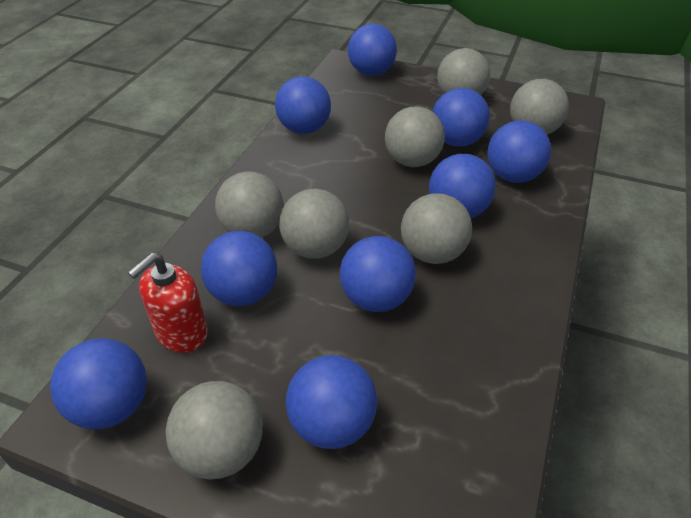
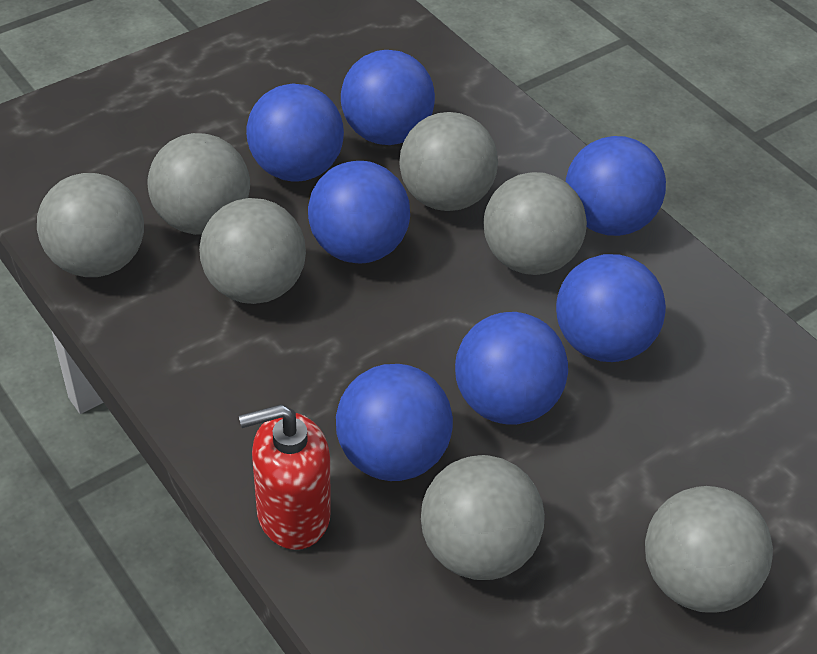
blue ball: [50,338,147,430] [201,231,277,306] [275,76,331,134] [286,355,377,449] [340,236,416,312] [348,24,397,76] [429,154,496,218] [432,88,490,147] [488,121,551,183] = 9 -> [246,83,344,182] [308,161,410,263] [336,364,453,481] [341,50,435,145] [455,312,568,425] [556,254,666,362] [566,136,666,236] = 7

